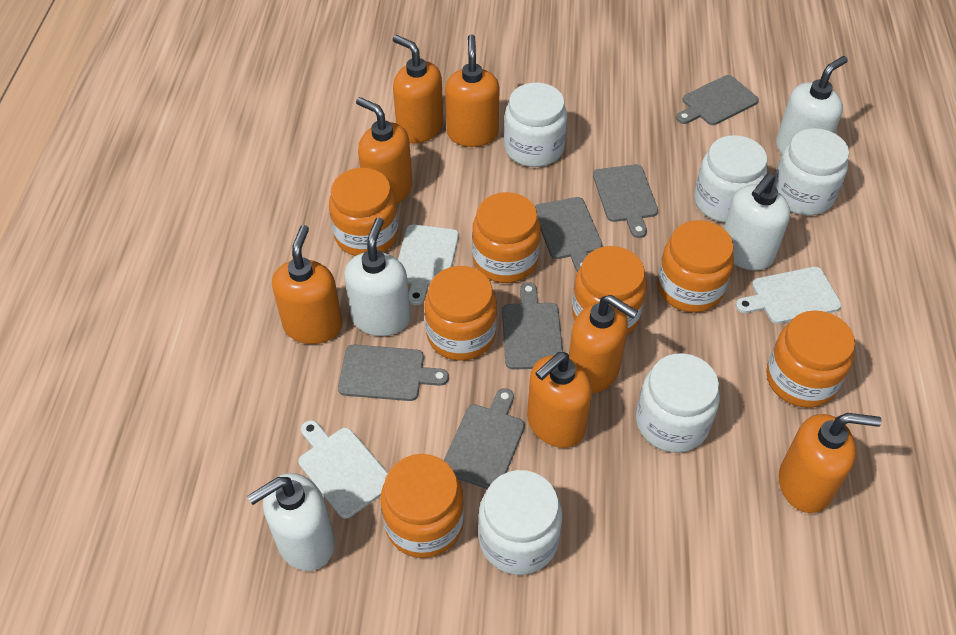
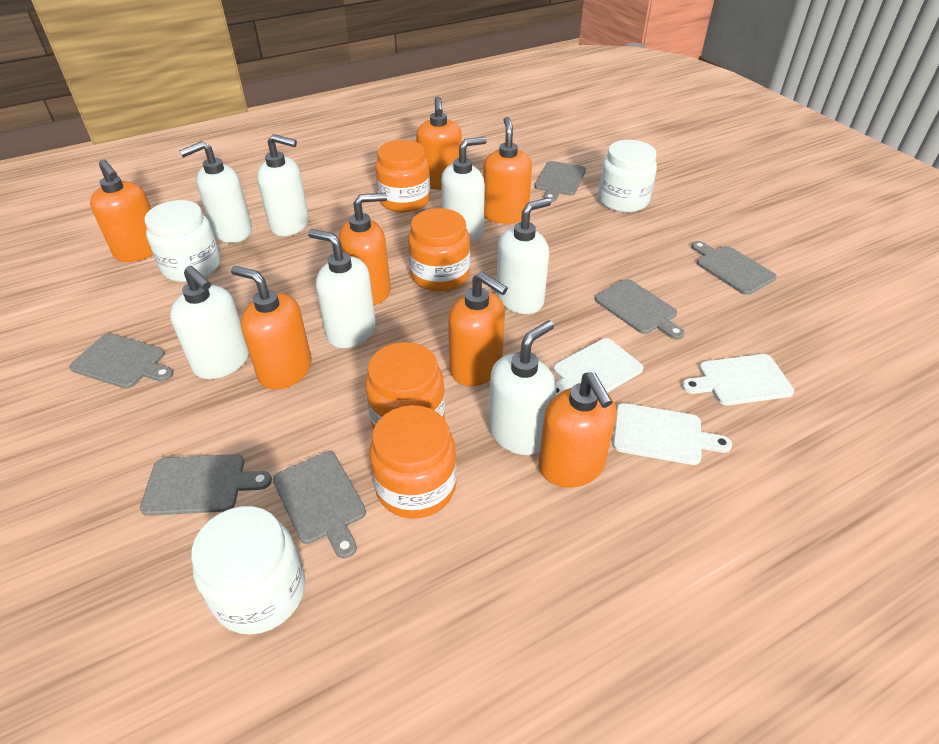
orange jar: [329,168,398,256] [381,454,464,558] [424,266,497,361] [472,192,541,283] [572,246,647,335] [657,220,734,313] [766,310,855,408] = 7 -> [365,342,445,429] [369,405,457,519] [375,140,430,213] [408,208,470,292] = 4
white jar: [478,470,562,575] [504,83,567,167] [636,353,720,453] [694,135,767,222] [773,128,849,216] = 5 -> [144,200,220,282] [191,506,305,635] [598,140,657,213] = 3
white soap dispenser: [247,473,335,571] [344,217,411,336] [724,173,790,270] [776,56,848,154] = 4 -> [170,266,249,379] [179,141,252,243] [257,134,309,236] [308,229,376,348] [441,137,487,242] [489,320,556,455] [496,198,551,314] = 7

